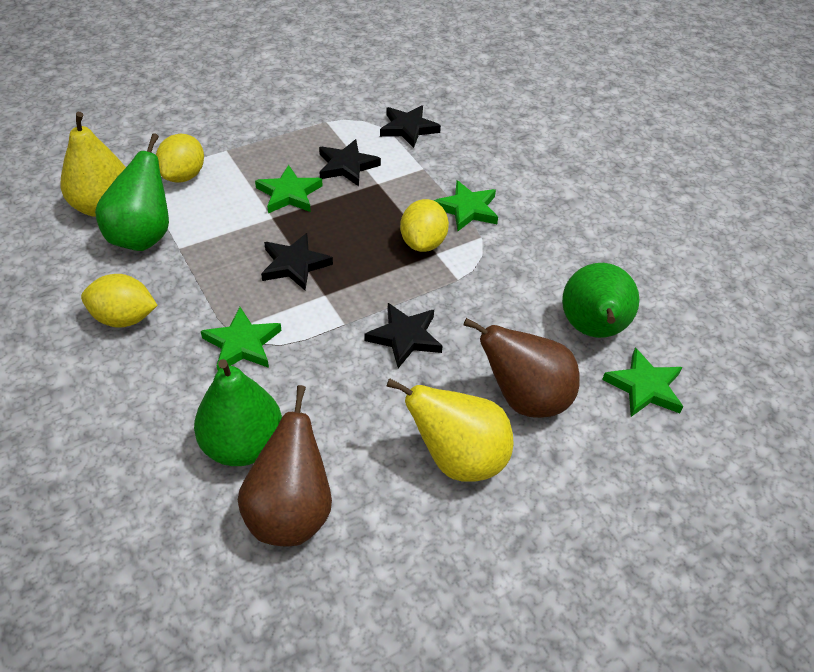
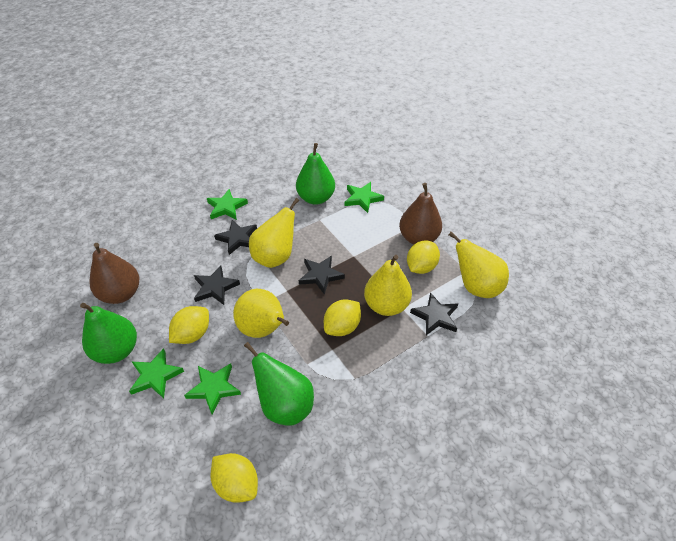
yellow lemon: [81,274,158,328] [156,134,204,183] [400,199,449,252] = 3 -> [169,306,209,344] [210,453,258,503] [324,300,361,336] [407,240,440,274] = 4
yellow pear: [60,112,126,217] [387,378,513,482] = 2 -> [233,289,289,338] [249,198,299,268] [364,255,412,316] [449,232,509,298] = 4

